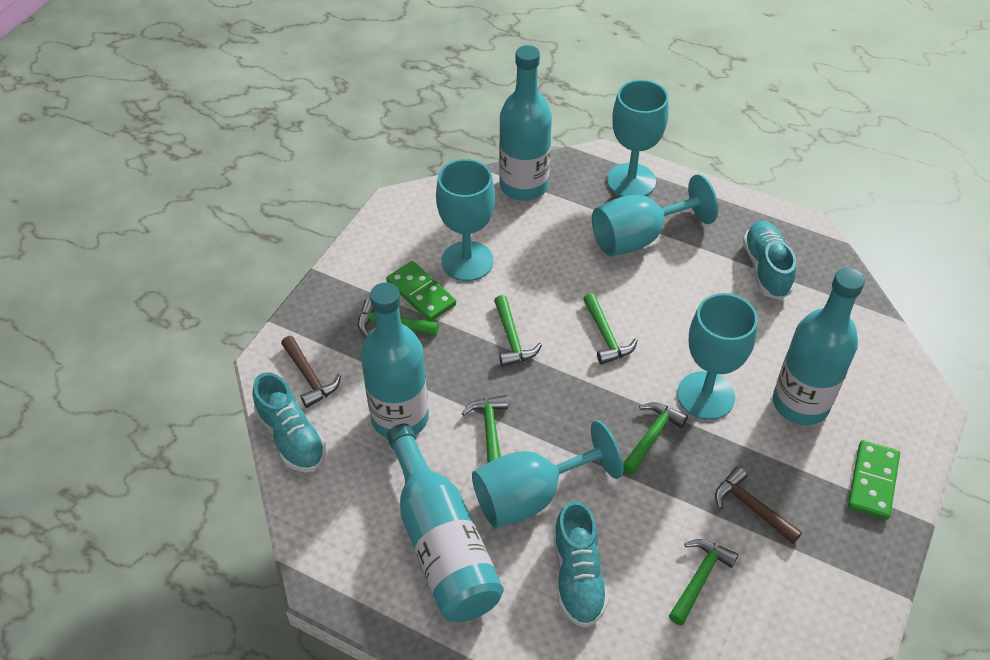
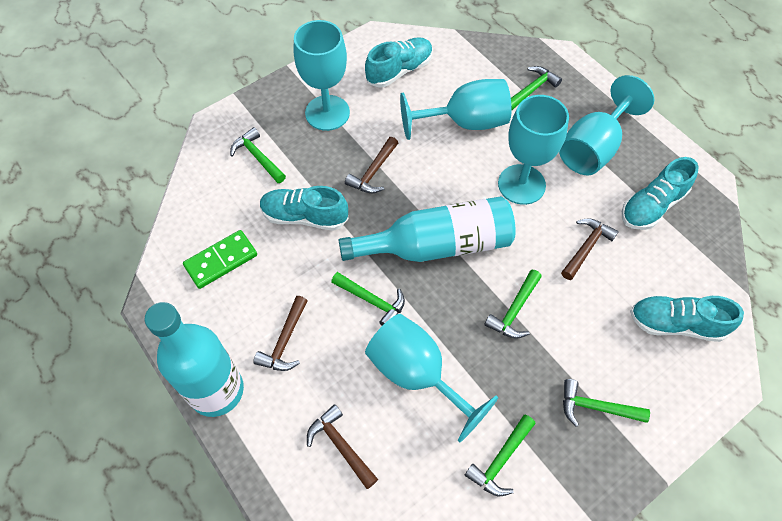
brown hammer: [281,336,341,408] [715,466,802,544] = 2 -> [253,296,308,371] [307,404,378,489] [345,137,398,193] [561,218,619,280] = 4
green domino: [386,261,456,321] [848,440,900,520] = 2 -> [183,230,257,289] = 1
turquoise bottle: [361,283,429,438] [387,424,503,622] [499,45,552,201] [773,268,865,425] = 4 -> [145,302,244,417] [338,196,516,262] = 2
turquoise shoe: [253,372,326,473] [553,500,608,628] [743,221,796,300] = 3 -> [260,186,349,231] [365,37,433,88] [622,157,699,230] [630,296,744,342] = 4

